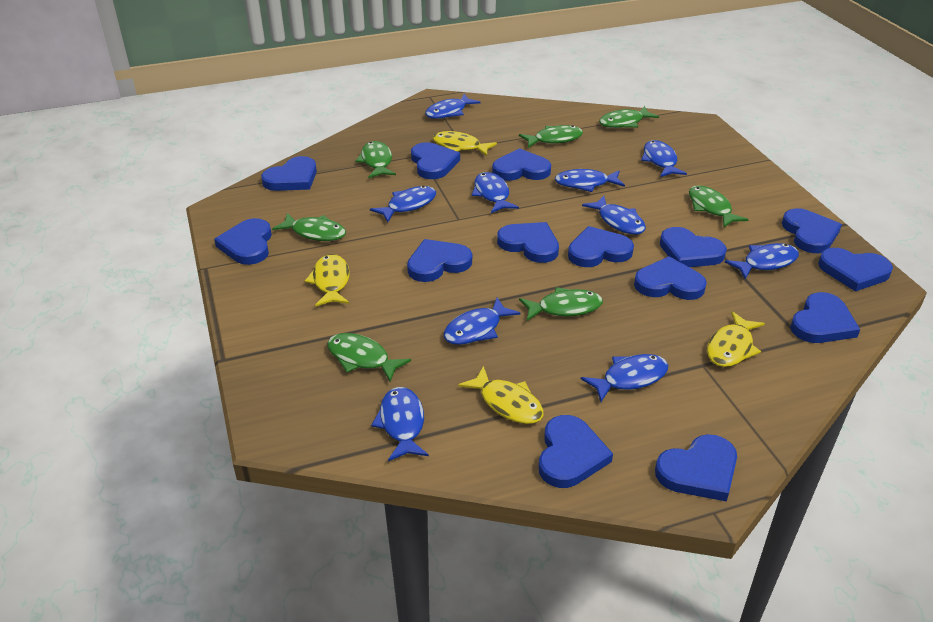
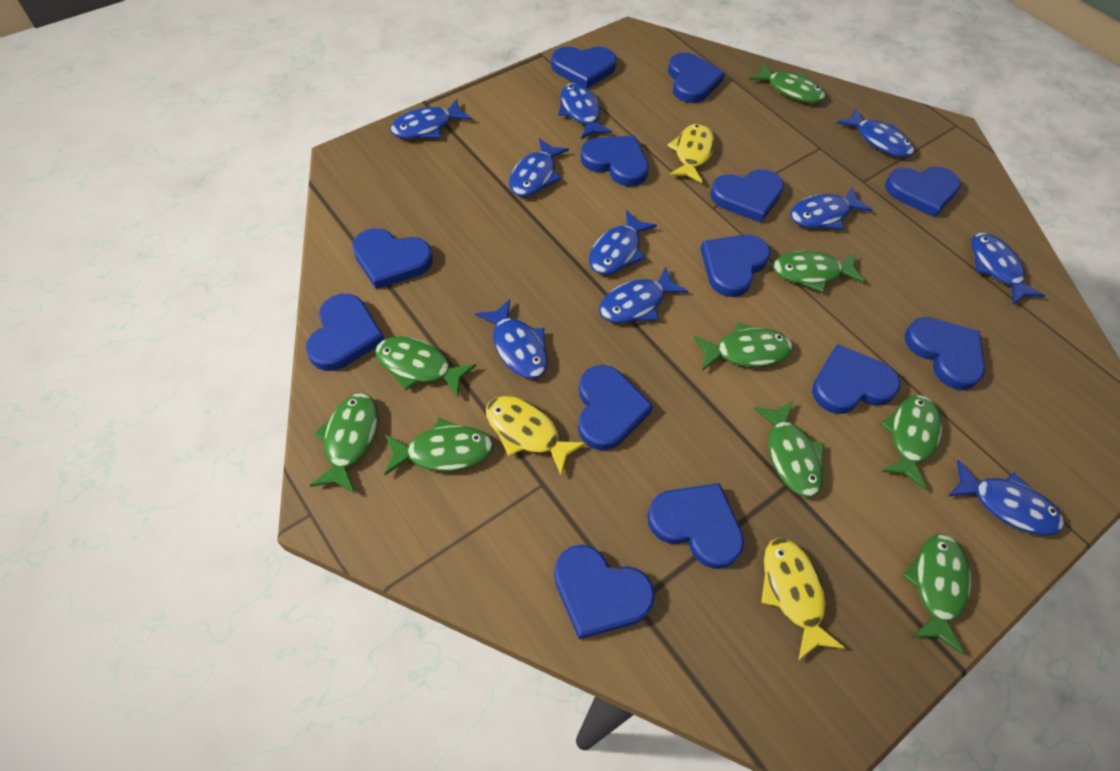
blue heart: [214,218,272,265] [261,156,317,191] [407,239,472,282] [411,142,460,179] [492,148,551,181] [497,222,559,263] [538,415,613,488] [568,226,634,267] [634,256,707,300] [655,434,737,502] [660,227,727,267] [782,208,842,253] [790,292,860,343] [818,248,893,292] = 14 -> [306,294,385,371] [352,228,433,289] [551,46,617,88] [554,545,655,639] [578,365,653,450] [581,135,649,186] [647,483,744,569] [668,52,725,103] [701,234,771,297] [710,169,784,223] [812,344,901,414] [885,166,961,218] [904,317,985,390] = 13
green fish: [272,213,346,241] [327,333,411,382] [356,141,396,178] [519,125,583,148] [519,287,603,321] [599,106,659,128] [689,185,749,227] = 7 -> [310,393,378,493] [375,336,476,398] [384,418,494,475] [693,322,793,370] [749,63,826,103] [753,401,824,497] [773,251,865,292] [880,395,942,490] [902,534,971,654] = 9
yellow fish: [305,254,350,307] [433,131,497,156] [458,366,544,424] [707,311,765,367] = 4 -> [486,396,586,475] [667,123,715,183] [761,538,845,660] = 3

